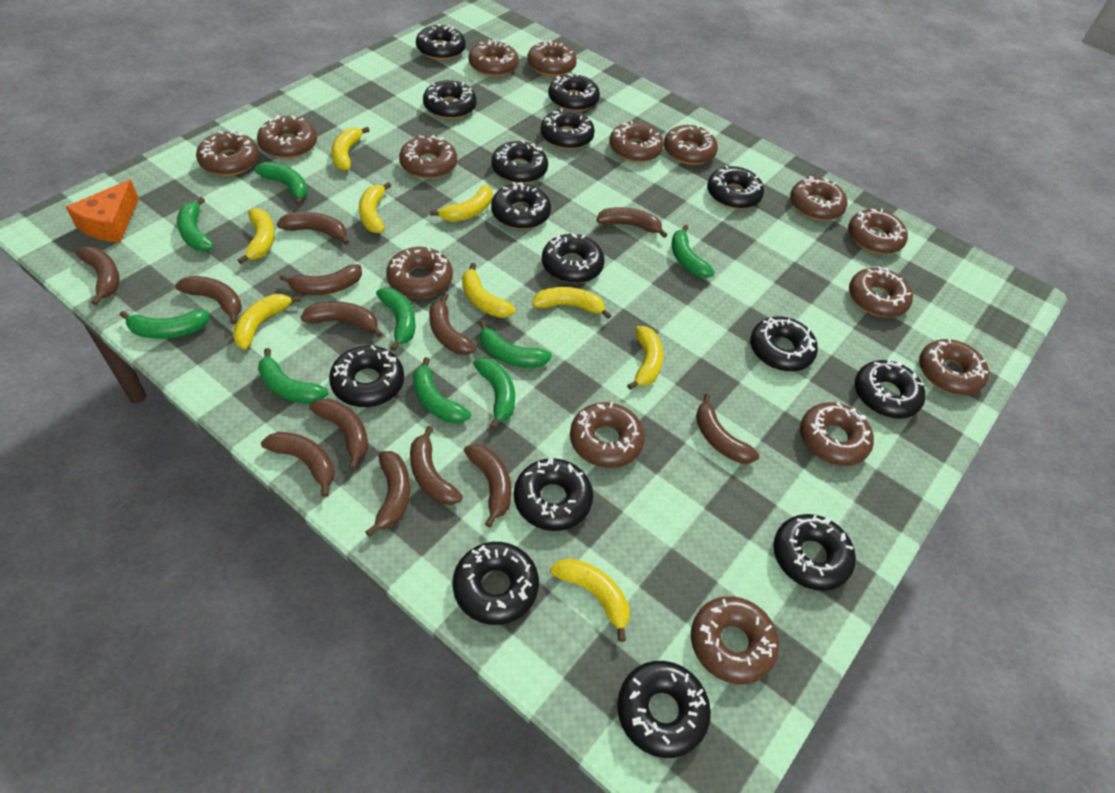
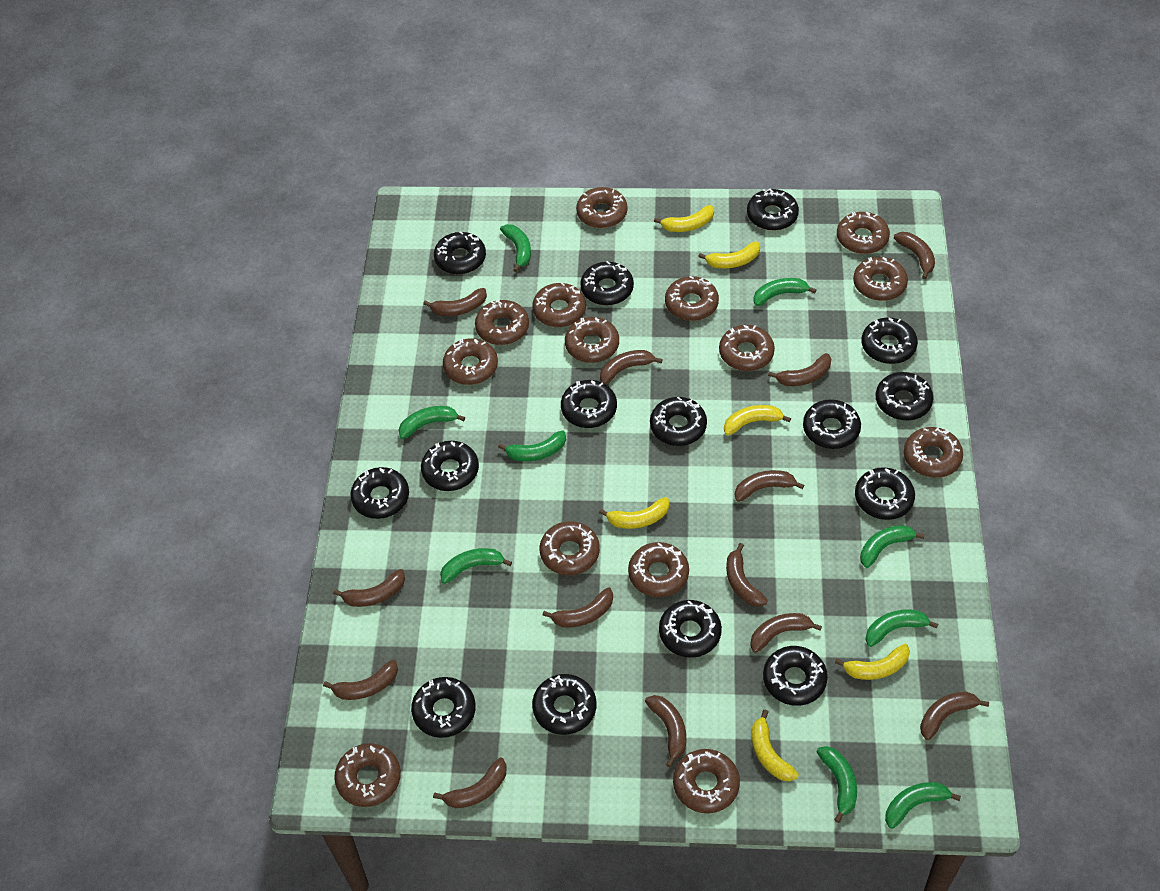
brown donut: [196,130,259,176] [257,115,317,159] [386,247,453,298] [399,135,457,179] [469,40,519,77] [527,40,577,77] [570,402,645,468] [609,121,664,162] [664,125,718,165] [691,596,779,684] [790,176,847,221] [800,402,874,466] [848,208,908,254] [849,266,913,317] [919,338,989,395] = 15 -> [334,743,401,807] [443,338,498,385] [475,300,529,345] [532,283,586,327] [540,521,600,575] [565,317,619,363] [576,187,628,228] [628,542,689,597] [665,276,719,321] [673,749,740,813] [719,325,775,371] [837,211,890,254] [853,257,908,301] [904,427,963,478] = 14
orange cheese: [66,179,139,243] = 1 -> none = 0
yellow banana: [233,294,301,350] [238,208,275,264] [332,127,370,171] [359,182,391,233] [430,185,493,222] [462,263,516,318] [532,287,611,319] [550,558,630,642] [627,326,664,390] = 9 -> [599,497,669,529] [654,205,714,232] [698,241,760,268] [724,405,791,435] [751,710,799,781] [835,644,910,680] = 6

